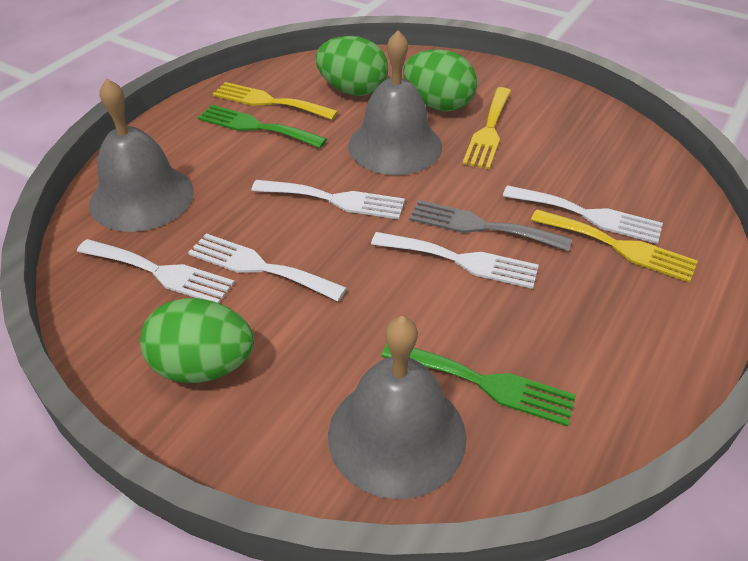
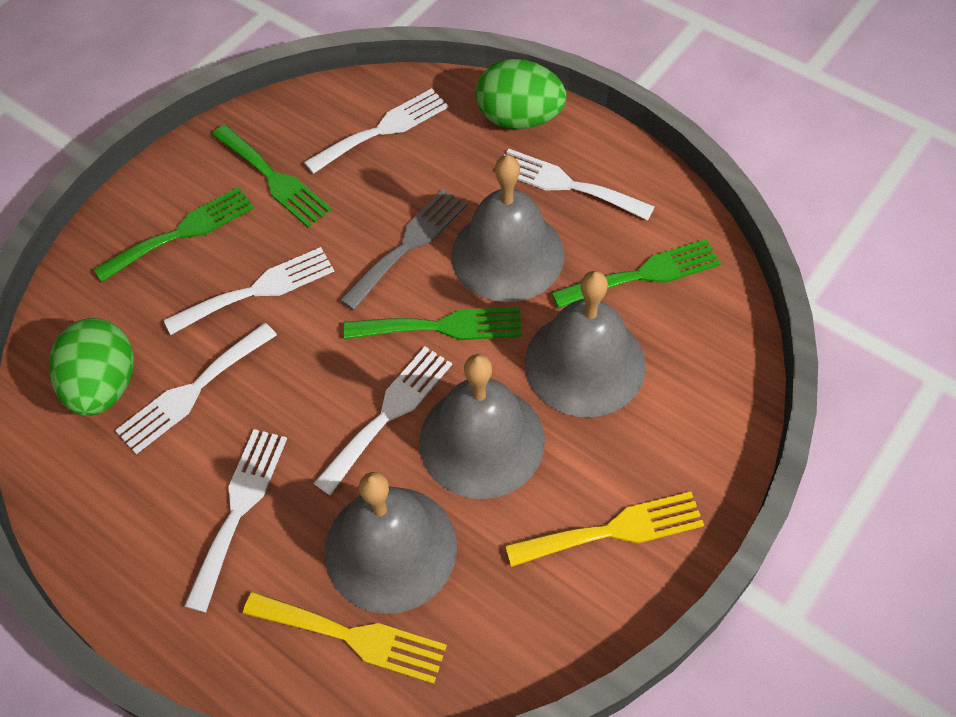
green egg: [140,298,254,383] [316,36,388,96] [403,49,477,112] = 3 -> [49,318,134,416] [476,59,566,129] = 2
green fork: [198,105,327,148] [381,343,576,427] = 2 -> [94,187,254,282] [212,125,332,227] [344,307,522,340] [551,239,721,308] = 4
grey bell: [89,78,194,232] [328,316,467,499] [348,30,442,175] = 3 -> [325,472,457,614] [419,354,545,499] [451,155,565,302] [524,271,646,417] = 4
white fork: [77,239,235,303] [188,233,347,301] [251,180,405,219] [371,232,539,289] [503,185,663,244] = 5 -> [115,323,277,454] [164,247,334,335] [184,429,287,613] [304,88,449,174] [313,347,452,495] [504,149,655,221] = 6
yellow fork: [213,82,338,120] [462,87,511,169] [531,209,698,283] = 3 -> [243,592,447,684] [505,492,704,567] = 2

